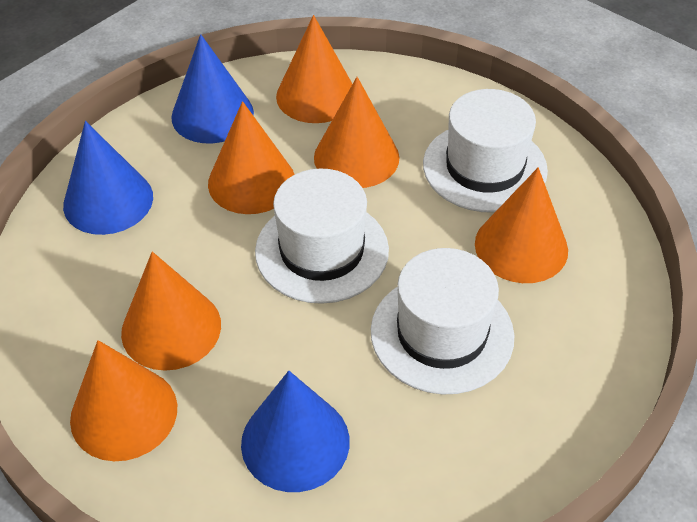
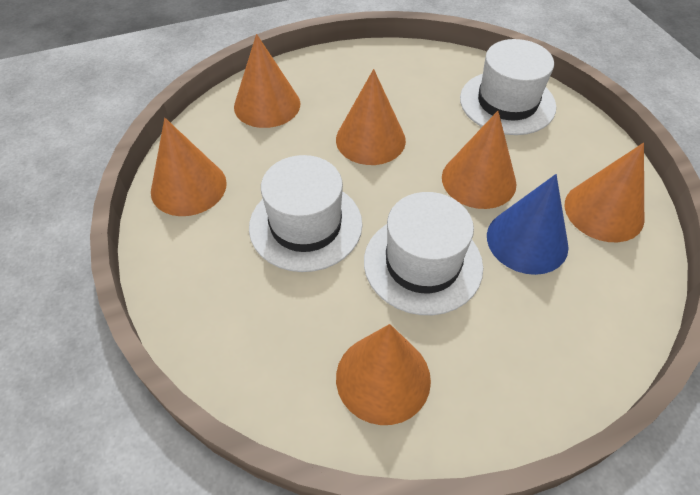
blue cone: [63,121,153,235] [171,34,254,144] [241,371,350,492] = 3 -> [487,174,569,275] = 1

